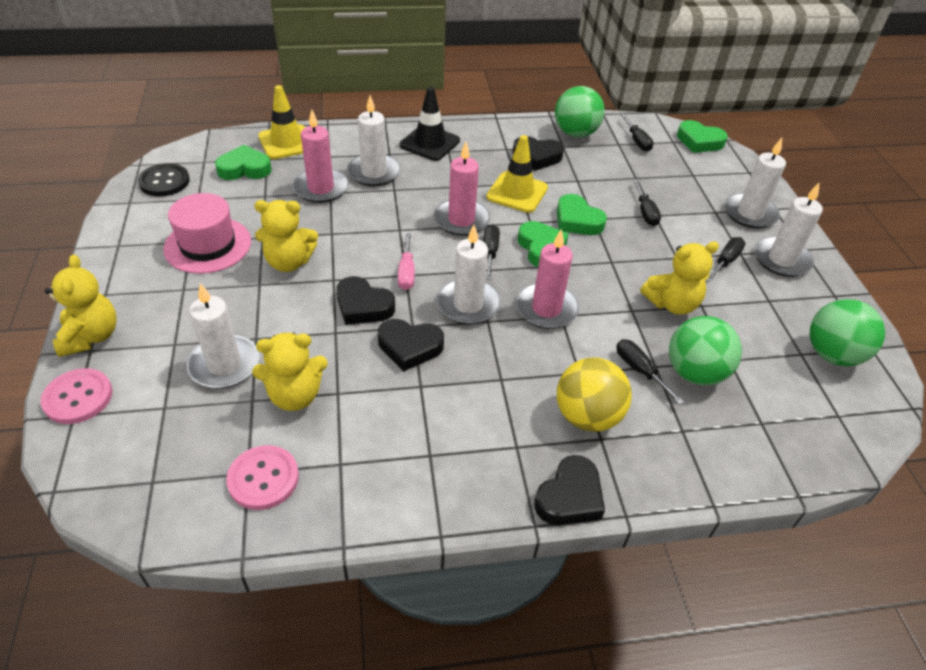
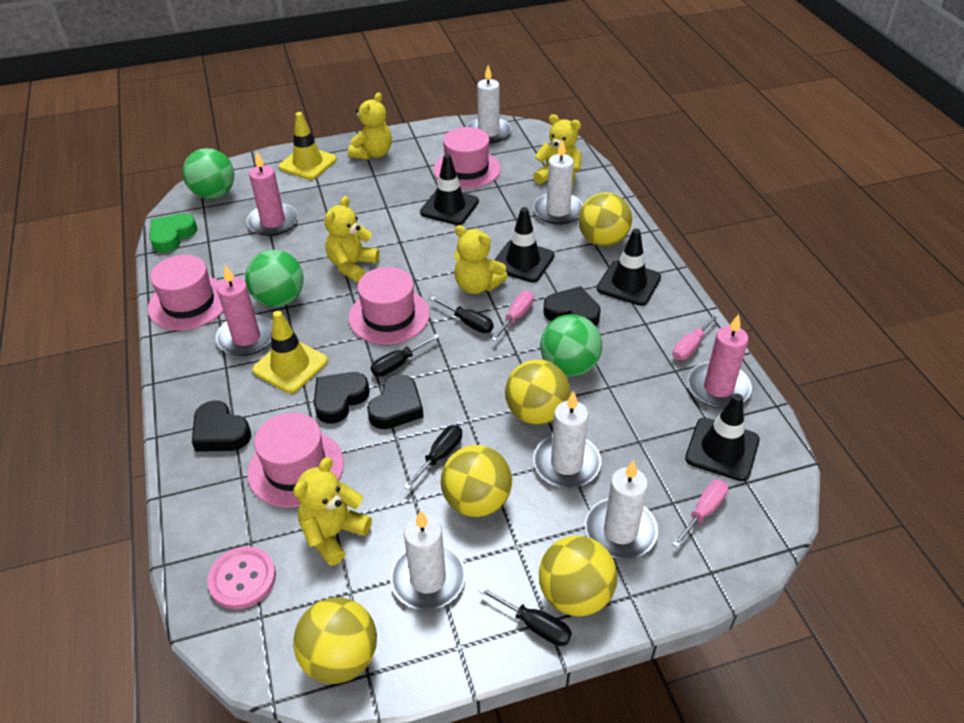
black button: [138,163,190,197] = 1 -> none = 0
black screwdriver: [484,224,500,280] [617,339,684,405] [620,113,654,152] [633,179,661,226] [707,237,746,282] = 5 -> [371,334,439,377] [404,425,462,490] [430,296,494,333] [479,586,572,646] = 4
black traffic cone: [400,87,460,161] = 1 -> [420,154,479,225] [495,207,555,282] [597,229,661,306] [685,394,760,481] = 4
green heart: [215,145,272,180] [518,221,569,267] [557,194,607,235] [677,120,728,153] = 4 -> [149,213,197,253] = 1
pink button: [40,368,113,424] [226,445,299,510] = 2 -> [207,546,276,609] = 1
pink hat: [163,193,251,274] = 1 -> [148,255,223,330] [247,412,344,508] [348,267,430,344] [434,127,501,189] = 4
pink screwdriver: [398,233,415,290] = 1 -> [491,291,534,341] [672,480,728,548] [673,313,720,360] = 3
yellow ball: [557,357,632,432] = 1 -> [293,597,377,684] [441,445,512,517] [505,360,571,425] [539,536,617,616] [578,193,632,247] = 5
yellow teddy bear: [45,254,116,357] [252,333,328,411] [254,200,318,272] [640,241,719,315] = 4 -> [293,457,372,566] [325,196,380,282] [348,92,392,160] [454,225,508,294] [533,114,581,187] = 5

